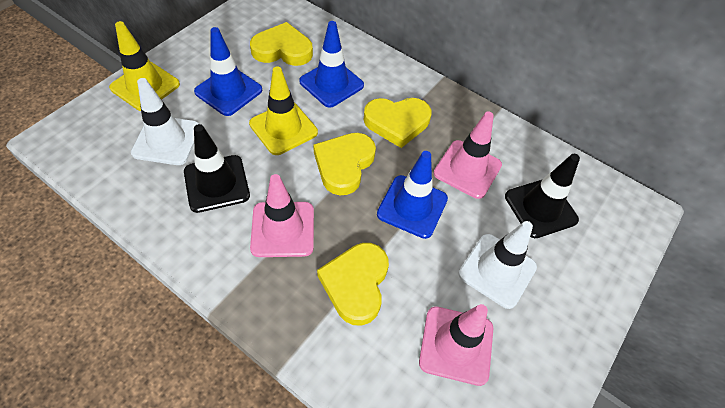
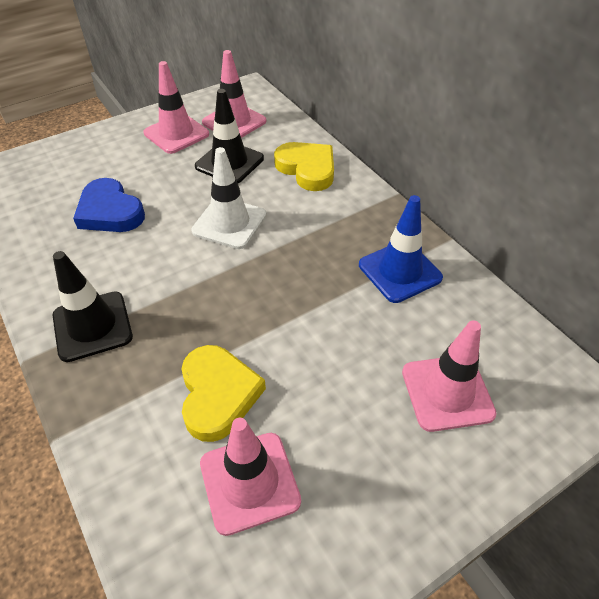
blue heart: none = 0 -> [73,178,145,232] = 1
blue traffic cone: [194,27,262,116] [299,21,364,108] [377,151,448,239] = 3 -> [359,195,443,303] = 1
pink traffic cone: [250,174,314,257] [419,304,493,386] [434,111,502,199] = 3 -> [144,61,209,154] [200,418,301,536] [202,50,266,138] [402,320,497,432] = 4
white traffic cone: [131,78,199,165] [458,221,537,309] = 2 -> [191,147,267,249] = 1
yellow heart: [250,22,313,66] [313,133,376,195] [317,243,389,326] [364,98,432,148] = 4 -> [181,345,266,442] [274,142,334,191] = 2
yellow traffic cone: [109,21,180,111] [249,66,318,155] = 2 -> none = 0

